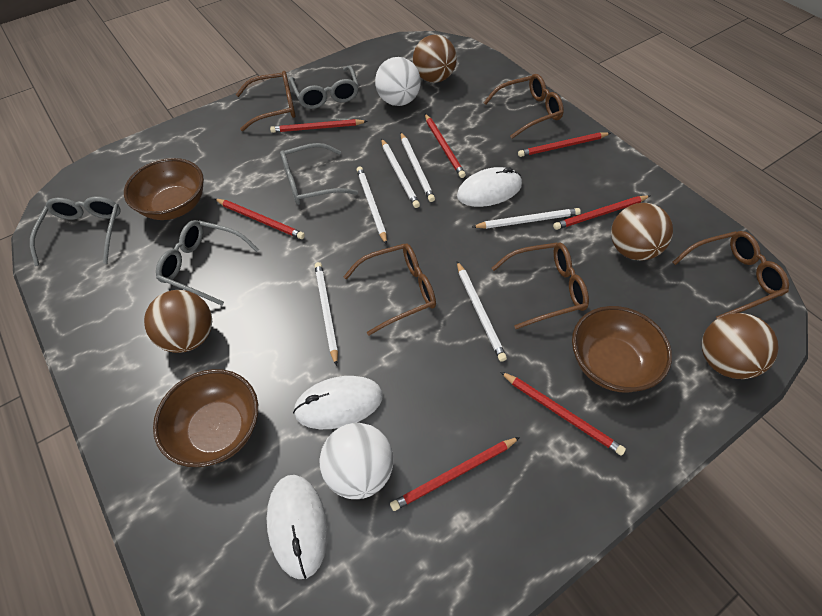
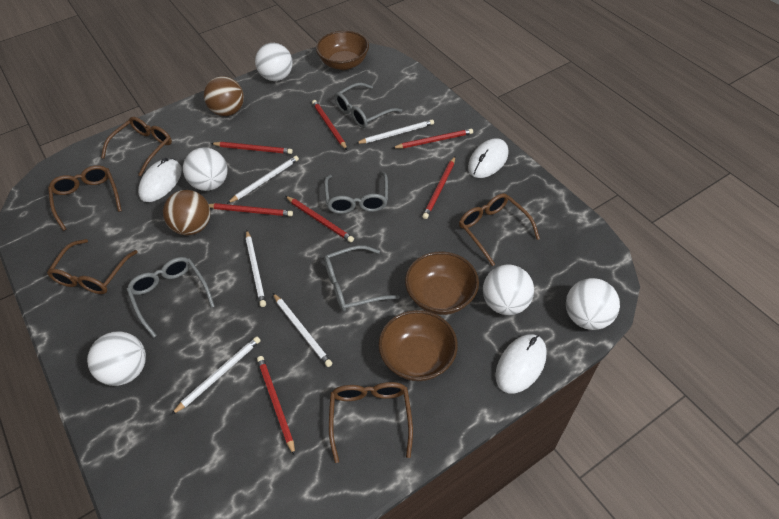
brown ball: [144,290,212,353] [413,35,457,83] [611,203,673,261] [702,313,779,379] = 4 -> [163,190,211,235] [204,76,244,116] = 2
white ball: [319,423,393,499] [375,57,421,106] = 2 -> [87,331,146,386] [183,147,227,191] [255,43,293,81] [483,265,534,315] [566,278,620,330] = 5
white pencil: [315,262,338,366] [357,167,387,245] [381,138,420,208] [401,133,435,202] [457,261,507,362] [472,208,581,229] = 6 -> [171,336,261,415] [227,156,299,204] [246,230,266,307] [273,293,332,367] [356,119,434,144] = 5

